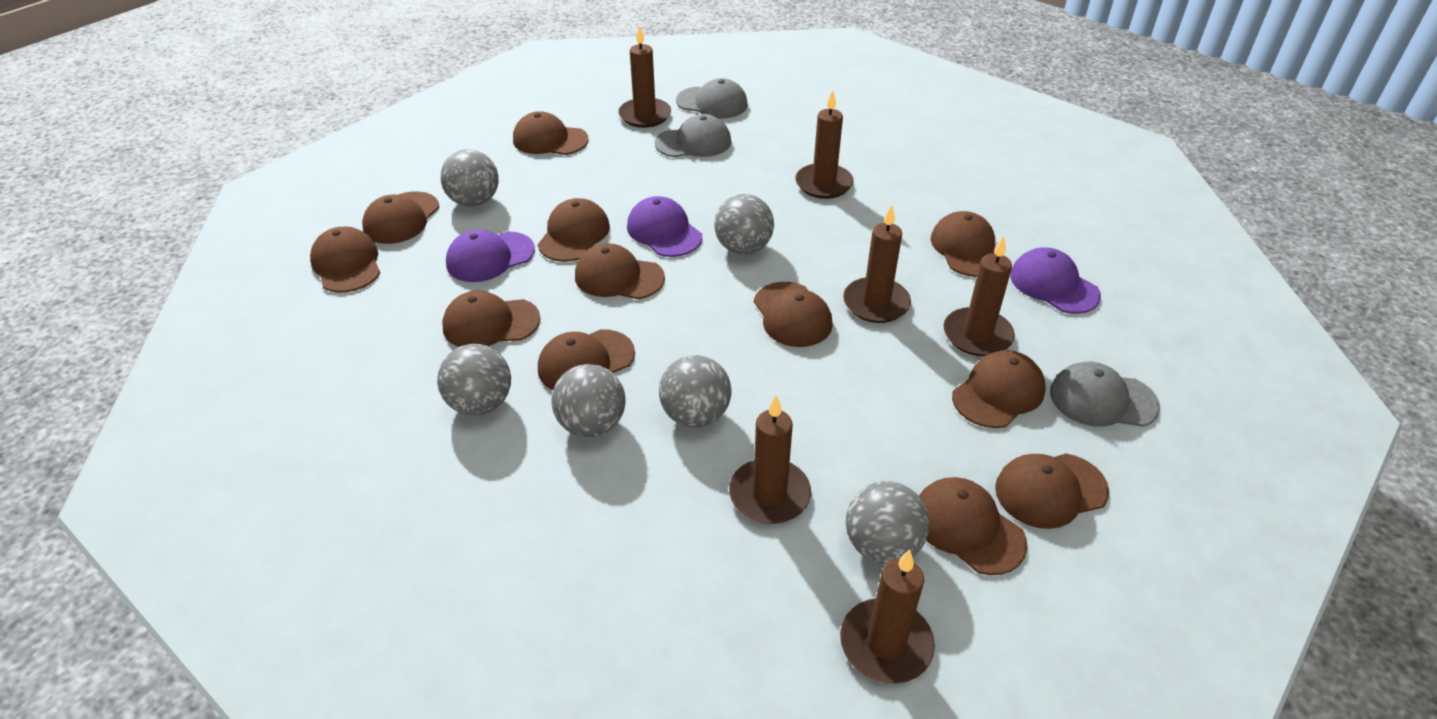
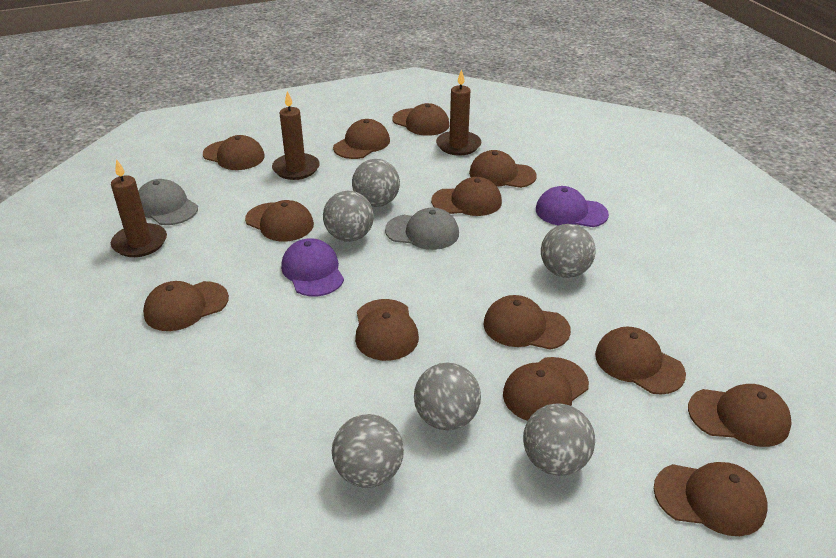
brown candle: [618,25,671,128] [729,395,811,524] [795,90,854,199] [840,549,935,684] [843,205,911,323] [944,236,1015,356] = 6 -> [111,159,167,257] [272,91,320,180] [436,69,481,155] = 3
brown cap: [310,227,380,293] [362,191,439,244] [442,291,540,347] [513,111,589,155] [537,198,610,262] [538,329,635,390] [575,243,665,299] [754,282,833,347] [919,477,1027,575] [931,211,995,277] [952,350,1046,428] [995,453,1109,529] = 12 -> [143,281,229,331] [203,135,265,170] [245,200,314,242] [333,119,390,159] [355,299,419,361] [392,103,449,136] [431,177,502,216] [469,150,537,188] [483,295,571,350] [503,357,589,421] [595,326,686,394] [654,462,768,536] [688,384,792,447] = 13
grey cap: [655,114,731,157] [676,78,748,118] [1050,361,1160,427] = 3 -> [138,179,198,225] [385,207,459,250] = 2
purple cap: [446,230,535,282] [627,196,702,257] [1010,247,1101,314] = 3 -> [281,238,344,296] [536,186,609,227] = 2

